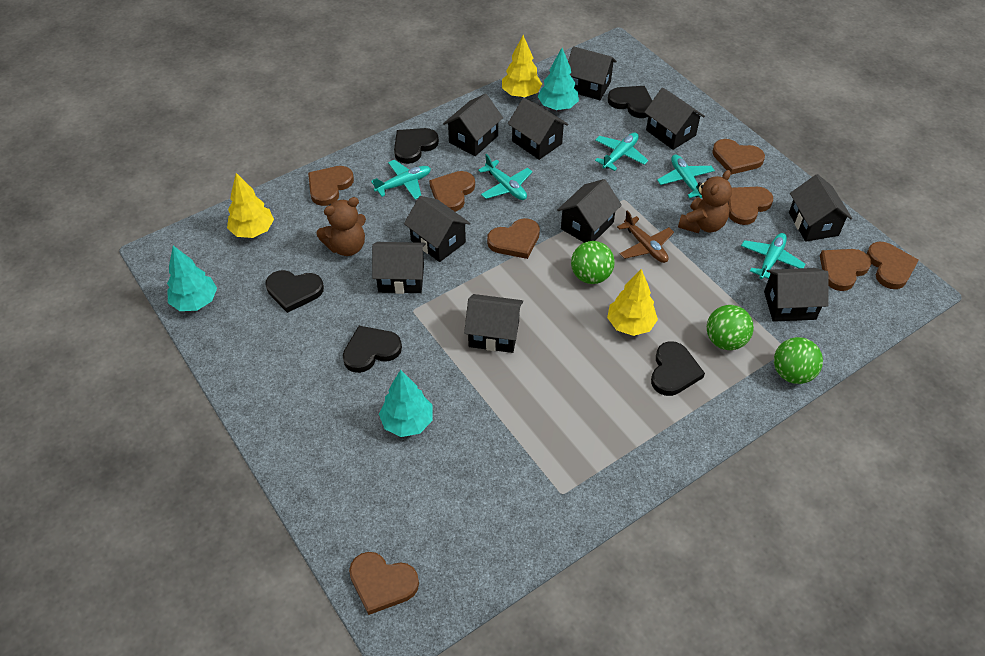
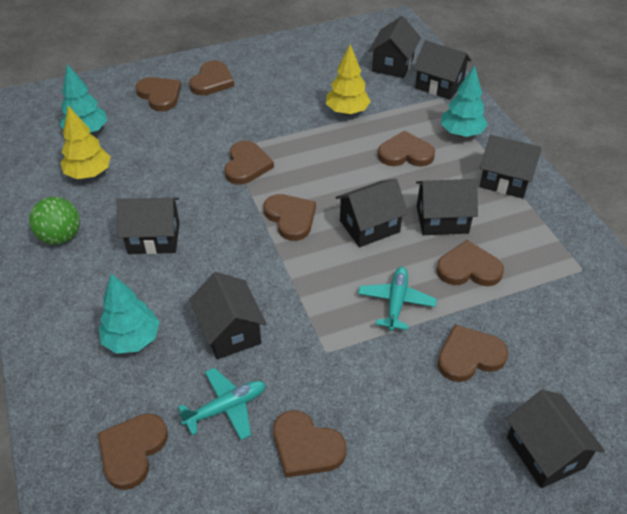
black heart: [265,270,324,313] [343,326,402,373] [394,128,439,164] [608,86,652,118] [651,341,705,396] = 5 -> none = 0
black house: [372,242,426,294] [404,196,470,262] [443,93,503,156] [464,294,523,353] [508,98,568,160] [557,179,622,243] [568,46,617,100] [644,88,705,150] [764,268,829,322] [789,174,852,242] = 10 -> [116,198,180,255] [189,272,267,359] [335,178,408,247] [369,16,421,78] [414,40,471,100] [416,179,478,235] [479,135,542,199] [506,390,605,488] = 8
brown heart: [308,166,354,206] [349,552,419,615] [429,171,475,212] [487,218,540,259] [712,139,765,175] [728,187,773,225] [820,249,871,291] [867,242,919,289] = 8 -> [98,413,168,490] [136,77,181,111] [189,60,234,95] [225,141,274,185] [263,194,316,241] [273,410,347,478] [378,131,435,167] [436,240,504,286] [437,325,508,382] = 9
brown plane: [617,210,674,263] = 1 -> none = 0
brown teddy bear: [316,197,366,256] [678,170,732,233] = 2 -> none = 0
green ball: [571,241,615,284] [707,305,754,350] [774,337,823,384] = 3 -> [29,197,80,245] = 1
turquoise plane: [371,160,431,199] [478,154,532,200] [595,133,648,171] [657,154,715,198] [741,233,805,279] = 5 -> [178,368,266,440] [358,267,437,331] = 2
yellow tree: [227,173,274,238] [502,35,542,97] [607,269,658,336] = 3 -> [61,106,111,179] [326,44,371,115] = 2

